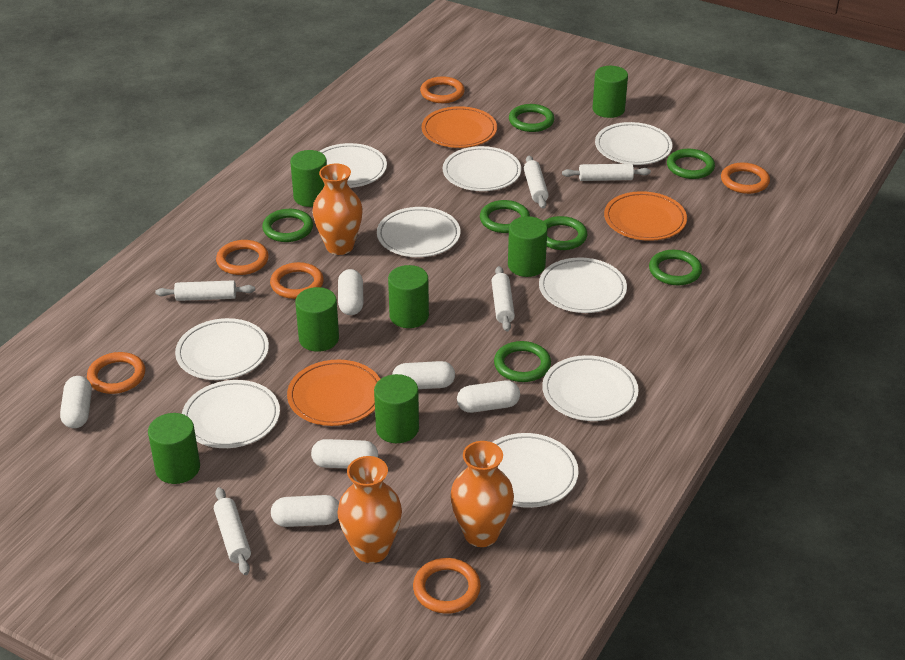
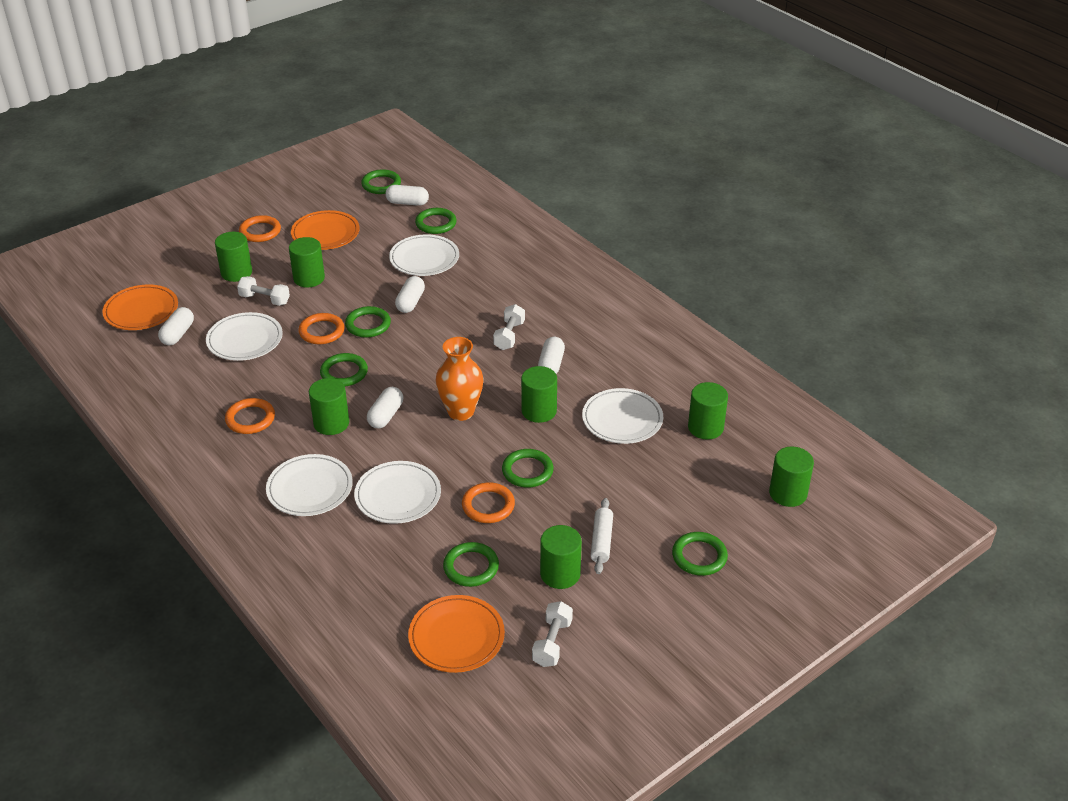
orange ring: [87,352,145,394] [216,240,269,275] [270,262,324,299] [413,558,481,614] [420,77,465,103] [721,162,770,194] = 6 -> [225,398,275,434] [239,215,281,242] [298,313,345,344] [462,482,515,523] = 4
orange vase: [312,164,363,255] [337,456,402,563] [450,441,514,547] = 3 -> [436,337,483,421] = 1
white capsule: [60,376,92,428] [271,495,339,527] [311,439,378,468] [338,269,364,315] [392,361,455,389] [457,380,520,413] = 6 -> [158,307,194,345] [367,387,403,429] [385,185,429,206] [395,276,425,313] [538,337,565,374] = 5
white dumbbell: none = 0 -> [237,276,290,306] [493,304,525,350] [532,601,573,667] = 3
white plate: [175,318,269,380] [182,380,280,448] [319,143,387,188] [377,207,460,257] [443,146,521,191] [492,433,578,508] [539,257,627,313] [542,355,639,421] [595,122,672,165] = 9 -> [206,312,283,361] [266,454,353,516] [354,461,441,524] [389,234,459,276] [582,388,663,444] = 5
white rolling pin: [155,280,255,301] [214,487,251,575] [491,266,515,332] [524,156,549,209] [562,164,651,181] = 5 -> [590,498,613,574] = 1

